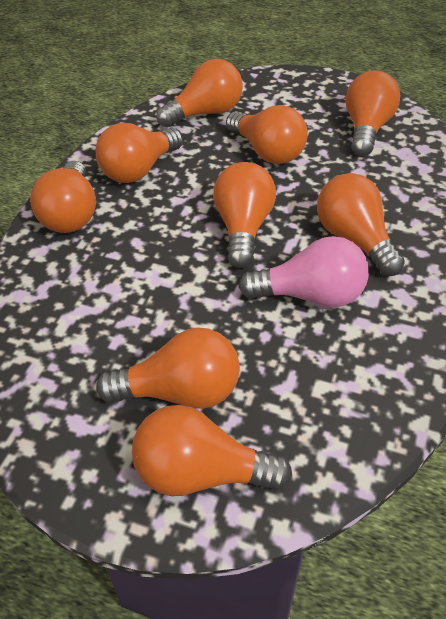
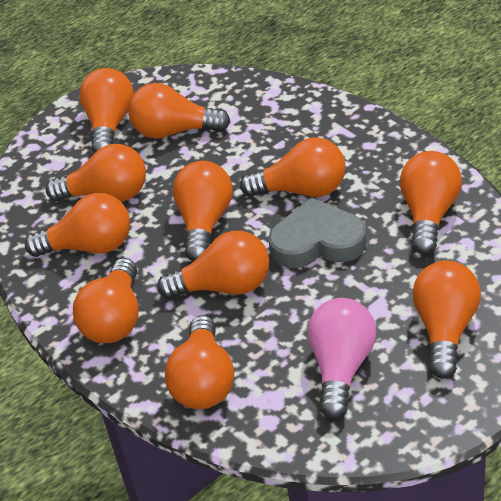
grey heart: none = 0 -> [268,197,367,268] = 1
orange light bulb: [30,161,96,233] [96,123,183,183] [96,327,240,409] [132,405,292,496] [156,59,243,127] [213,162,276,268] [226,105,308,164] [317,173,405,276] [346,70,400,156] = 9 -> [25,193,130,257] [46,144,146,202] [73,258,138,343] [79,68,134,154] [128,83,230,139] [157,231,269,299] [165,315,234,409] [173,161,233,262] [240,137,346,197] [400,151,462,255] [412,261,481,379] = 11

